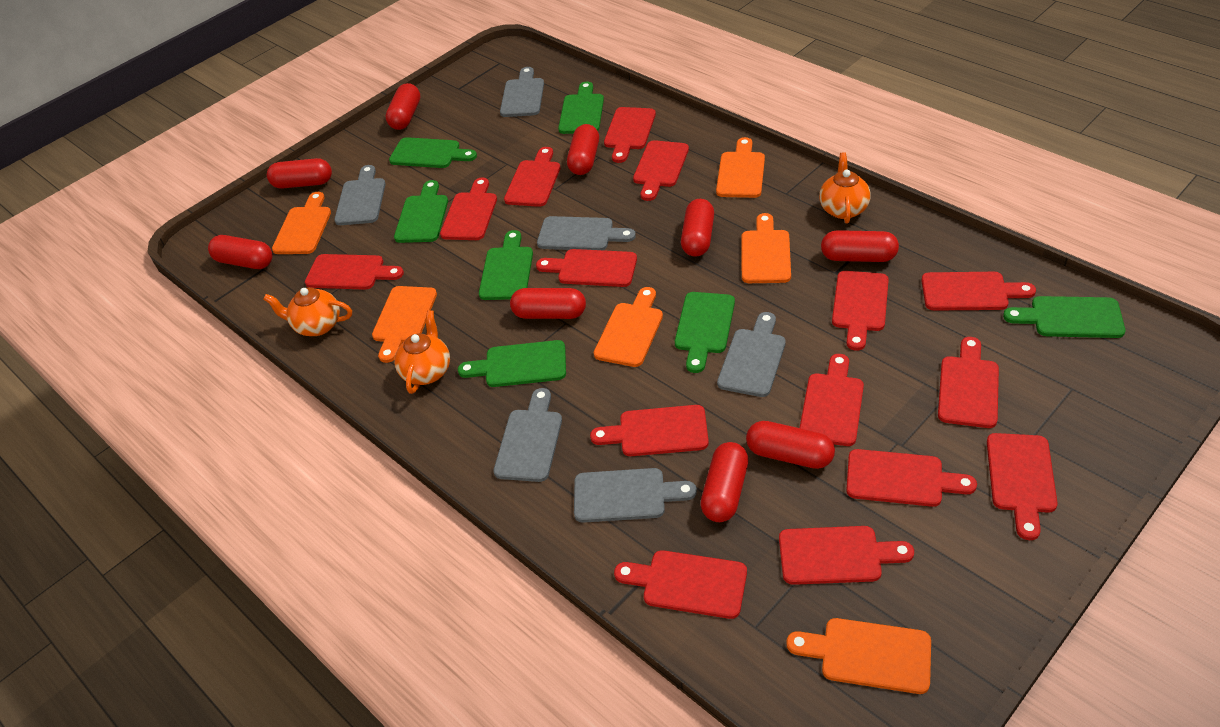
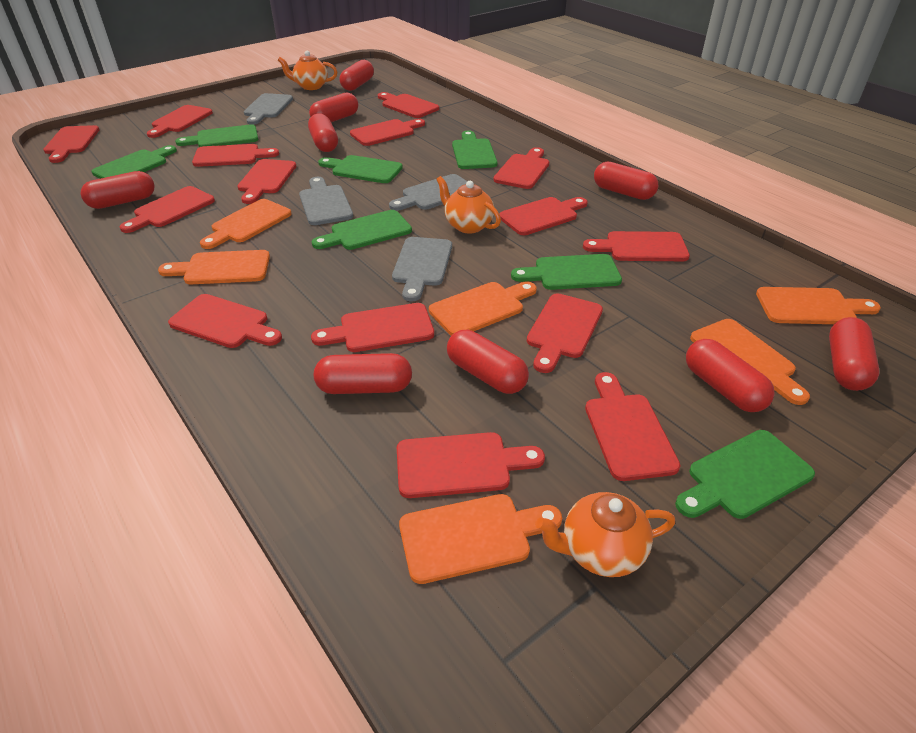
grey cutting board: [334,165,386,225] [493,388,562,482] [500,67,544,117] [537,216,636,250] [574,468,697,523] [717,312,786,397] = 6 -> [244,93,293,125] [299,177,353,225] [389,174,468,211] [392,237,452,301] = 4

